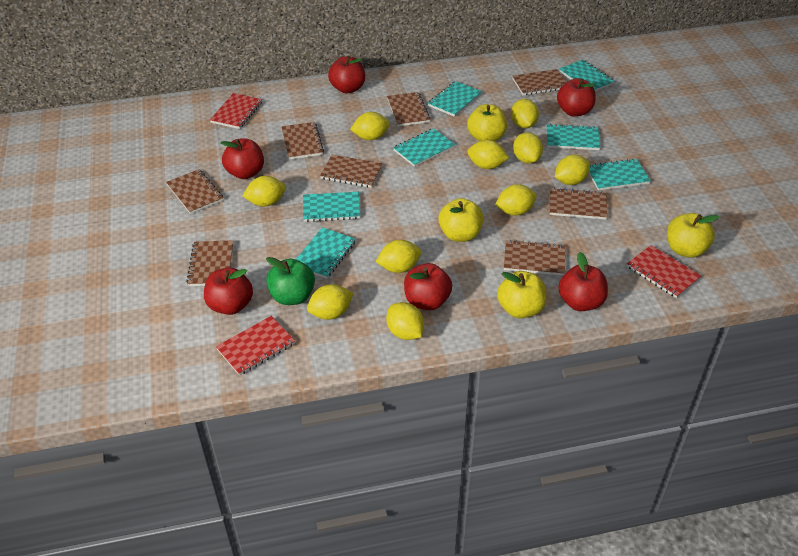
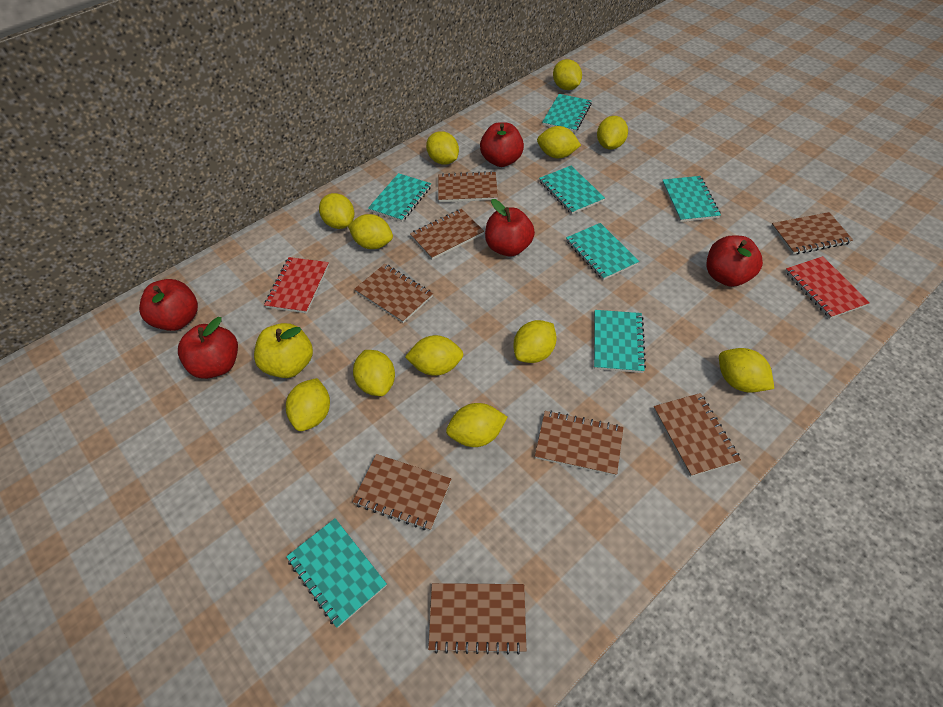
green apple: [266,257,315,305] = 1 -> none = 0
red apple: [204,267,253,315] [220,139,264,179] [328,56,365,93] [404,263,452,310] [557,78,596,116] [558,252,608,311] = 6 -> [139,279,198,331] [178,317,238,379] [480,122,524,167] [485,199,535,256] [707,236,763,287] = 5
red notebook: [210,93,262,129] [216,316,295,376] [627,245,701,298] = 3 -> [264,257,329,313] [785,256,870,319] = 2
yellow apple: [438,198,484,242] [467,104,507,141] [497,271,546,318] [667,213,719,258] = 4 -> [254,323,313,378] = 1
yellow lemon: [243,176,286,207] [307,284,353,320] [350,112,390,140] [376,240,421,273] [386,302,424,340] [467,140,509,169] [495,184,537,215] [511,99,539,128] [513,132,543,163] [555,155,590,185] = 10 -> [286,378,330,431] [319,193,354,229] [348,214,393,249] [353,350,395,396] [405,335,463,376] [426,131,459,165] [446,403,507,447] [513,320,557,363] [537,126,581,158] [553,59,582,90] [597,116,628,150] [719,348,774,393] = 12

